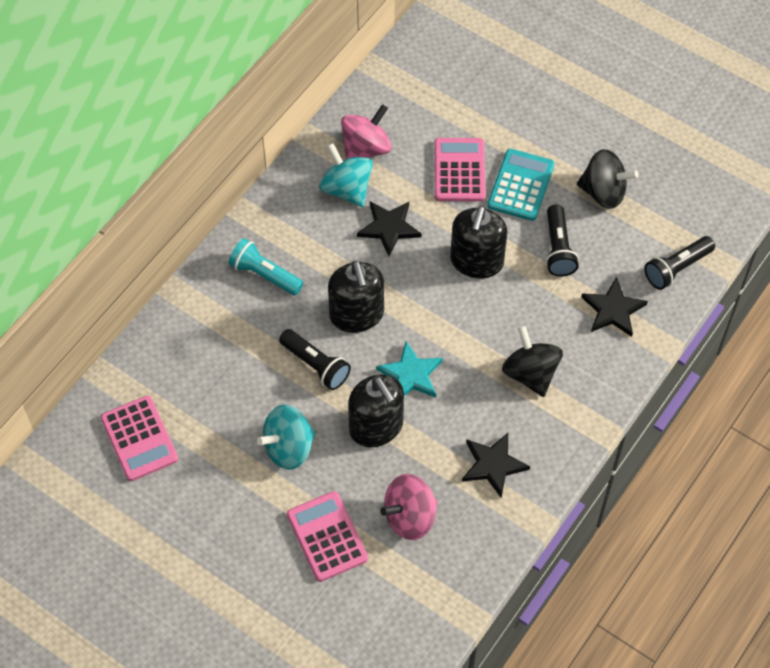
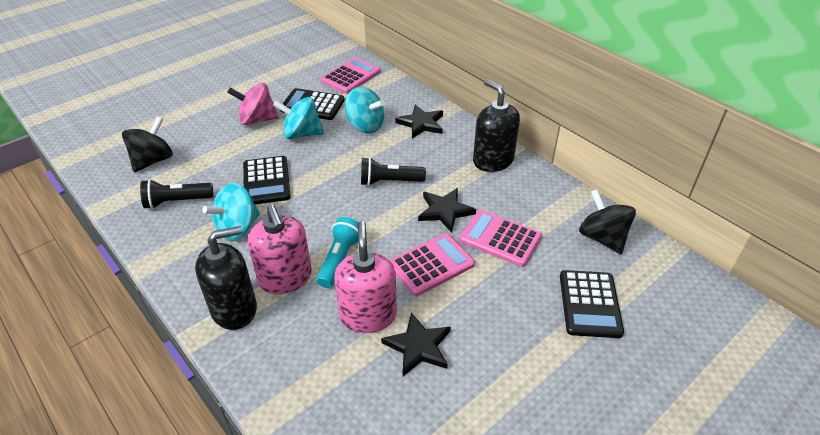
black calculator: none = 0 -> [243,156,291,204] [281,88,344,120] [560,270,624,338] = 3
black flashlight: [279,329,351,390] [546,204,579,277] [644,236,715,290] = 3 -> [140,179,213,209] [361,157,426,186] = 2
black soap dispenser: [328,261,384,333] [348,374,404,448] [450,205,508,278] = 3 -> [195,226,257,330] [473,79,520,172] = 2
pink soap dispenser: none = 0 -> [248,204,312,294] [334,221,397,333] = 2
pink spinning top: [341,104,392,159] [380,474,438,540] = 2 -> [227,83,279,125] = 1
turquoise calculator: [487,149,555,221] = 1 -> none = 0
turquoise spinning top: [257,405,316,470] [319,143,373,207] = 2 -> [202,183,260,240] [273,97,324,139] [345,87,385,133] = 3
turquoise star: [376,341,443,398] = 1 -> none = 0

